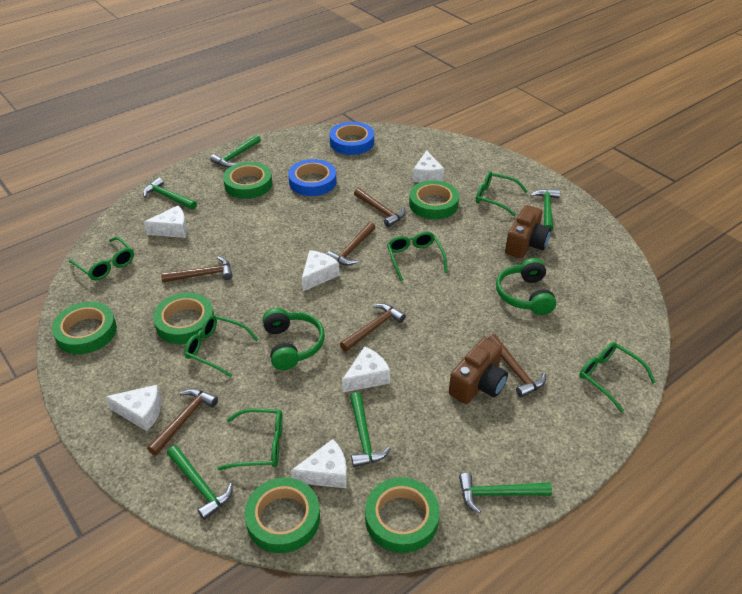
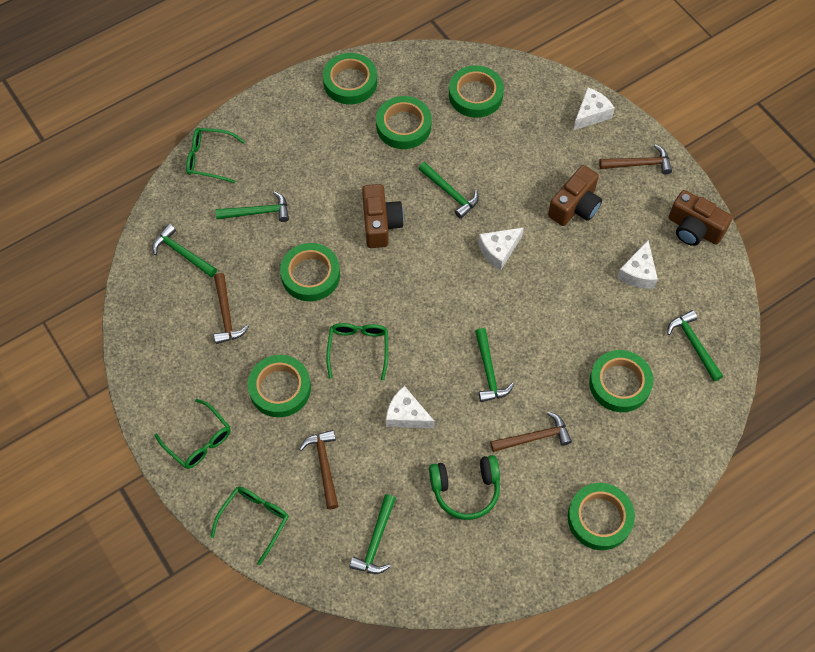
blue tape: [288,159,337,196] [329,122,374,155] = 2 -> none = 0
brown camera: [449,337,508,404] [505,205,551,258] = 2 -> [362,184,404,248] [548,165,602,226] [669,190,733,246] = 3
brown hammer: [147,389,218,455] [161,256,233,283] [327,222,375,266] [340,303,406,352] [354,188,405,227] [488,334,546,398] = 6 -> [214,273,249,344] [299,430,338,509] [490,412,572,452] [599,144,672,175] = 4
green glasses: [69,237,134,280] [184,315,258,377] [217,408,283,470] [387,232,448,281] [476,171,528,216] [579,342,656,412] = 6 -> [155,399,231,469] [186,128,245,183] [210,487,289,565] [326,323,388,380] = 4
green headphones: [262,308,325,370] [496,258,556,315] = 2 -> [429,455,500,520] = 1
green tape: [52,302,117,354] [153,293,214,344] [223,162,272,199] [244,478,320,553] [365,477,440,553] [409,180,459,219] = 6 -> [248,355,311,417] [280,243,340,301] [323,53,377,105] [376,96,432,149] [449,65,504,118] [568,483,635,550] [589,350,653,412] = 7
white cheese: [105,385,161,431] [144,206,187,238] [291,439,347,488] [302,250,339,291] [342,346,390,392] [413,150,444,183] = 6 -> [386,386,435,428] [478,227,524,270] [573,87,615,130] [617,240,658,289] = 4

